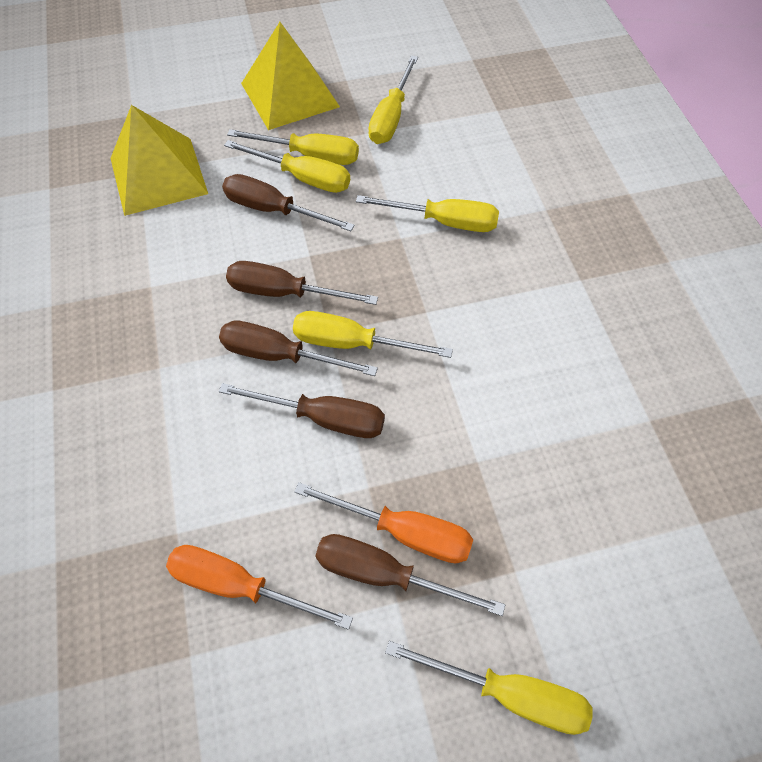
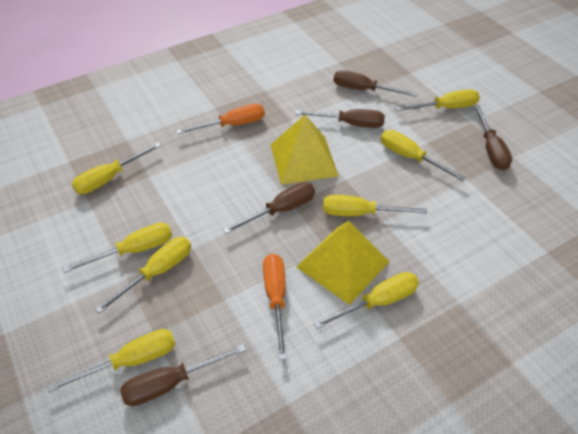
yellow screwdriver: [224,140,350,193] [227,129,359,165] [293,311,453,358] [356,195,499,232] [368,56,418,144] [385,641,593,735] = 6 -> [47,329,175,393] [62,223,172,273] [72,142,162,194] [95,237,191,314] [313,272,419,329] [323,195,427,216] [381,130,466,181] [395,89,480,111] = 8

